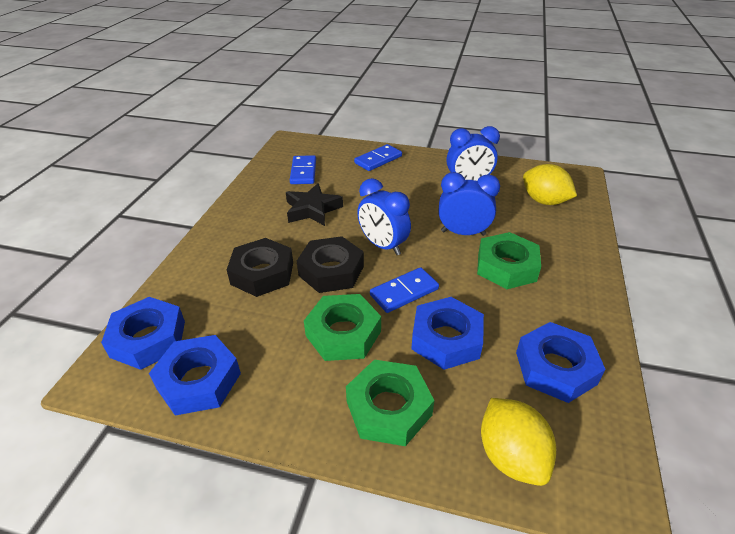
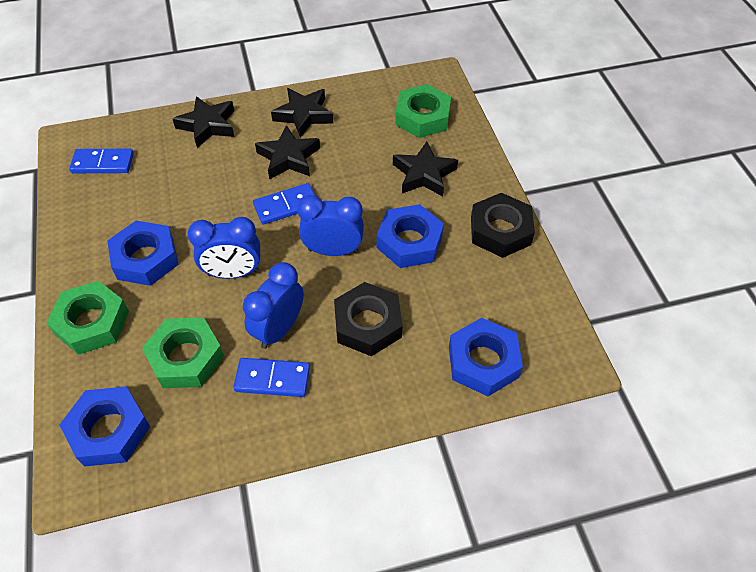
black star: [286,183,343,226] = 1 -> [173,96,234,148] [255,125,320,179] [271,88,333,138] [393,142,458,197] = 4
yellow lemon: [481,398,556,486] [523,164,577,205] = 2 -> none = 0

